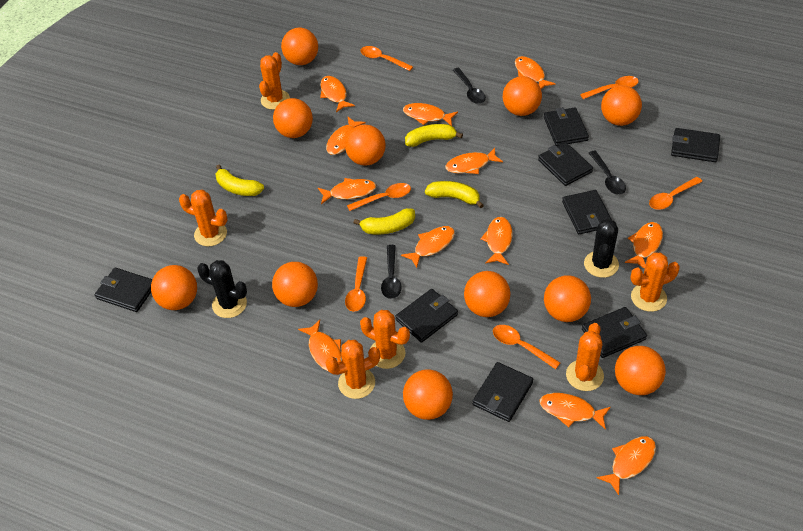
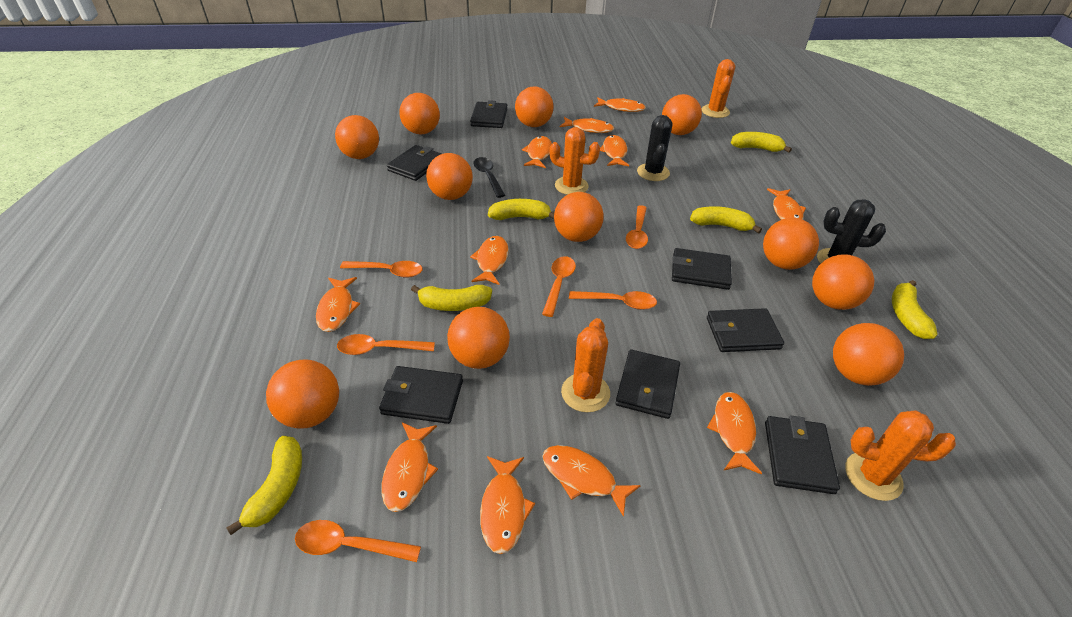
black spoon: [381,245,402,299] [453,68,486,104] [589,151,626,195] = 3 -> [473,157,505,198] = 1
black wallet: [95,268,152,312] [395,289,458,343] [473,362,533,422] [538,142,593,186] [544,107,589,146] [562,190,612,234] [582,307,647,358] [671,128,720,162] = 8 -> [379,366,463,424] [387,145,442,181] [470,100,507,128] [615,349,680,419] [672,248,732,290] [707,308,784,352] [765,415,840,494] = 7
orange cactus: [179,190,228,247] [259,52,290,110] [325,340,380,399] [360,310,410,369] [566,323,604,391] [630,252,680,312] = 6 -> [549,127,600,195] [561,318,610,412] [701,59,735,118] [845,410,956,501] = 4
orange fish: [298,320,342,371] [318,178,376,204] [320,76,355,112] [326,117,366,155] [401,226,455,268] [403,103,458,126] [445,148,503,174] [480,217,513,265] [515,56,556,89] [540,393,611,430] [597,436,656,495] [625,222,663,269] = 12 -> [316,277,360,332] [381,422,438,512] [470,236,509,285] [480,456,535,554] [522,136,552,168] [542,445,641,517] [560,117,614,133] [594,97,646,112] [600,135,629,166] [707,392,762,474] [767,188,806,220] = 11
yellow banana: [216,165,264,196] [353,208,415,234] [405,124,463,147] [425,181,484,208] = 4 -> [226,436,302,535] [411,285,492,311] [488,199,554,220] [690,206,762,234] [731,132,792,153] [892,280,938,339] = 6

